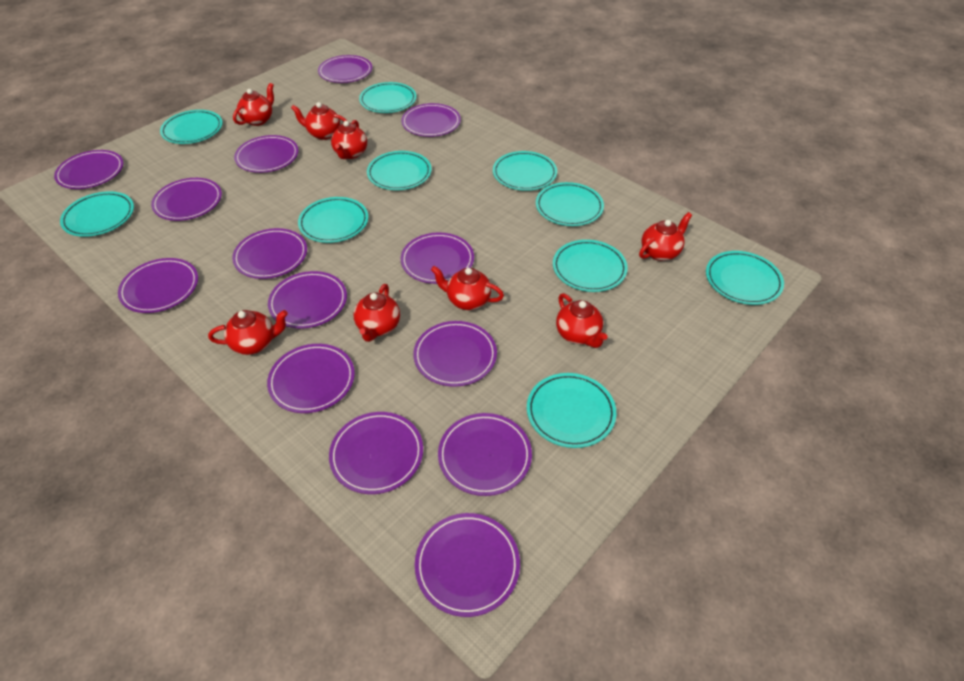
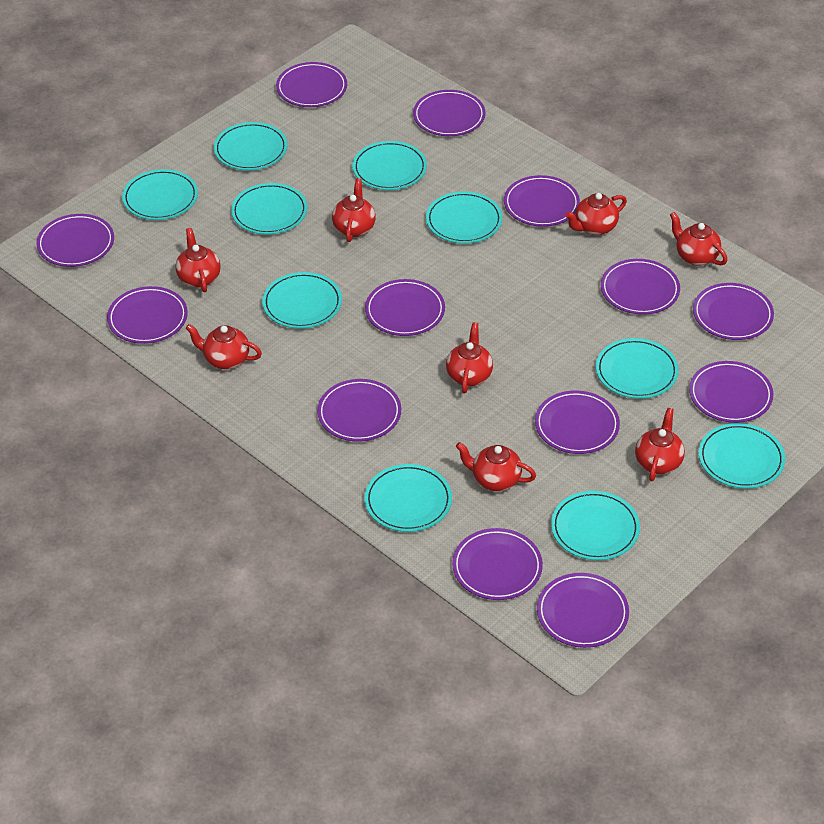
purple plate: [54,150,123,189] [118,258,198,313] [151,178,222,221] [232,228,307,279] [234,135,299,173] [267,344,355,413] [268,271,347,328] [318,55,372,83] [329,412,423,494] [401,103,461,137] [401,233,474,284] [413,321,497,387] [415,513,520,617] [438,413,532,496] = 14 -> [37,214,114,267] [107,286,188,344] [276,62,347,107] [317,379,401,442] [365,279,445,336] [413,90,486,136] [452,528,543,600] [504,175,580,227] [535,390,620,454] [537,573,629,648] [601,259,680,315] [689,361,774,423] [693,283,774,340] = 13

